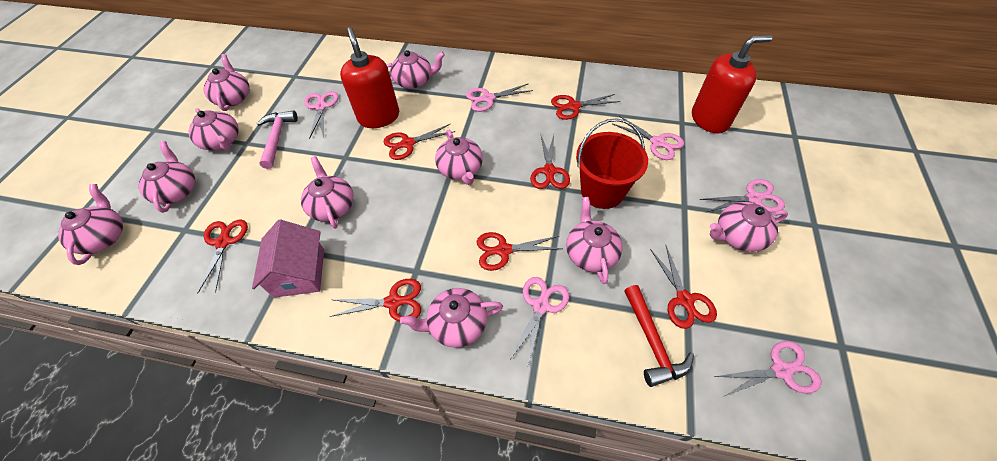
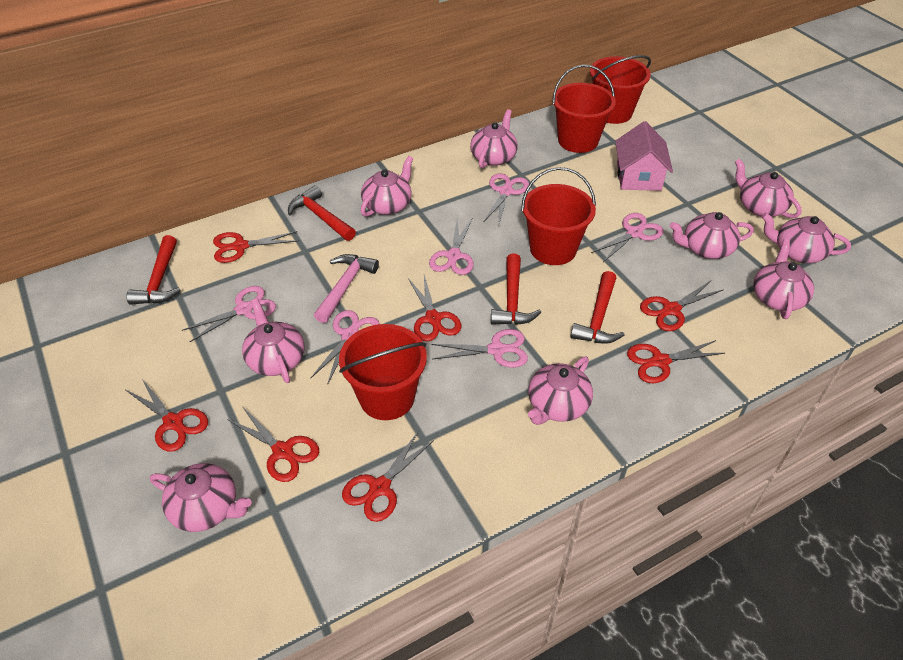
pink teapot: [58,184,123,265] [139,141,195,213] [189,108,239,150] [204,54,250,111] [301,156,354,229] [386,50,445,89] [400,288,503,348] [435,130,483,185] [566,197,623,284] [710,202,788,252] = 10 -> [150,463,251,532] [242,299,304,383] [361,156,413,217] [470,109,518,168] [528,356,593,425] [670,212,754,259] [735,159,802,218] [753,239,814,319] [762,213,851,263] = 9
red bucket: [576,118,648,209] = 1 -> [339,324,427,420] [521,167,596,265] [553,65,616,153] [590,55,651,124] = 4
red hammer: [624,285,694,387] = 1 -> [127,235,181,305] [288,185,356,241] [491,253,541,325] [570,271,625,344] = 4
red soap dispenser: [340,27,399,128] [692,35,772,133] = 2 -> none = 0

